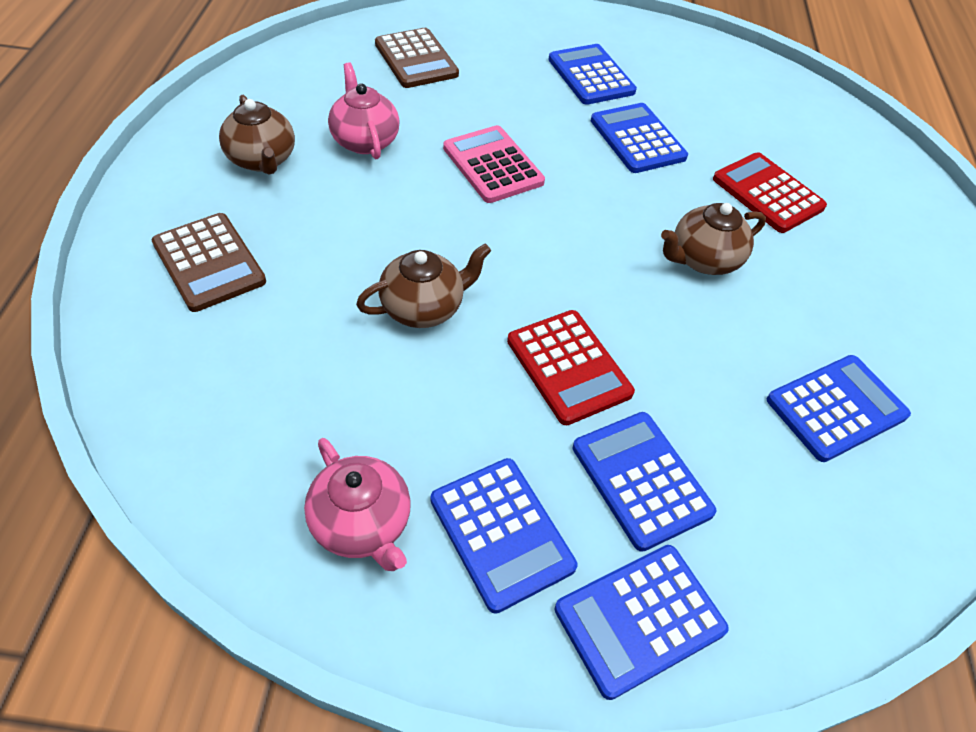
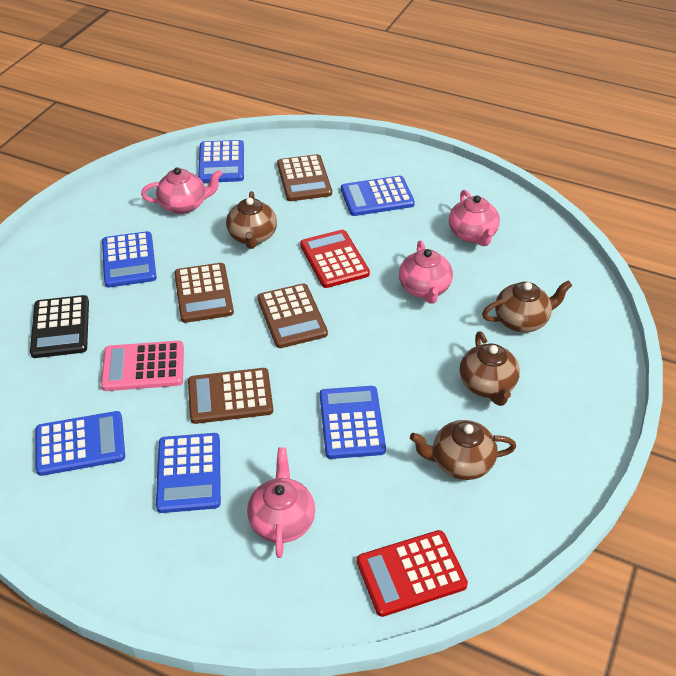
black calculator: none = 0 -> [30,295,89,358] = 1
brown calculator: [152,213,266,312] [375,28,459,88] = 2 -> [174,263,234,323] [188,368,273,424] [258,283,328,348] [277,154,332,201] = 4
brown teapot: [219,95,295,175] [356,243,491,328] [661,203,766,275] = 3 -> [226,191,277,249] [410,420,516,480] [460,331,520,406] [482,280,573,332] = 4
pink teapot: [304,438,411,571] [328,62,400,159] = 2 -> [141,167,222,214] [247,447,315,558] [399,241,453,304] [449,190,500,246] = 4

